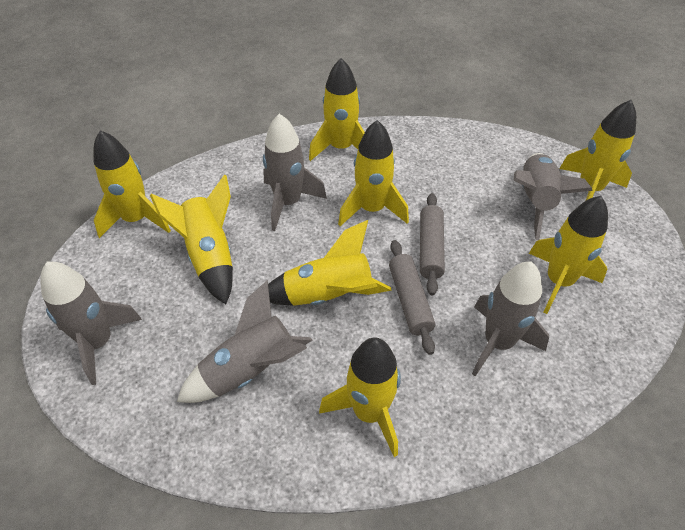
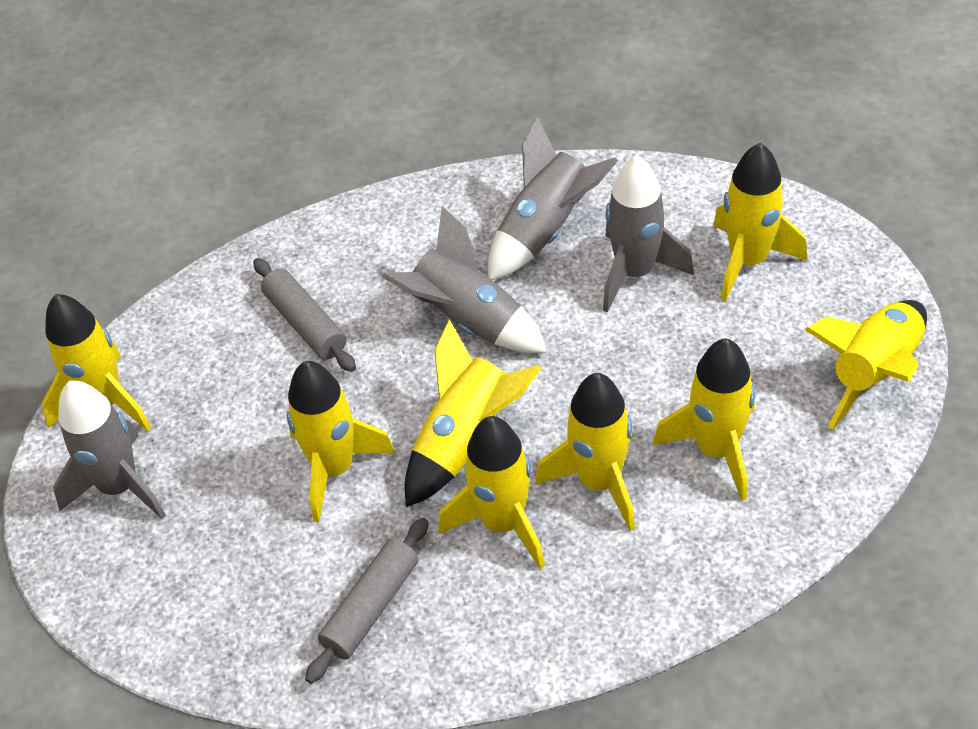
grey rocket: [40,262,142,385] [177,280,313,403] [263,114,327,231] [472,262,549,377] [513,153,593,240] = 5 -> [53,381,166,519] [382,206,547,353] [488,117,618,280] [603,156,694,312] = 4

